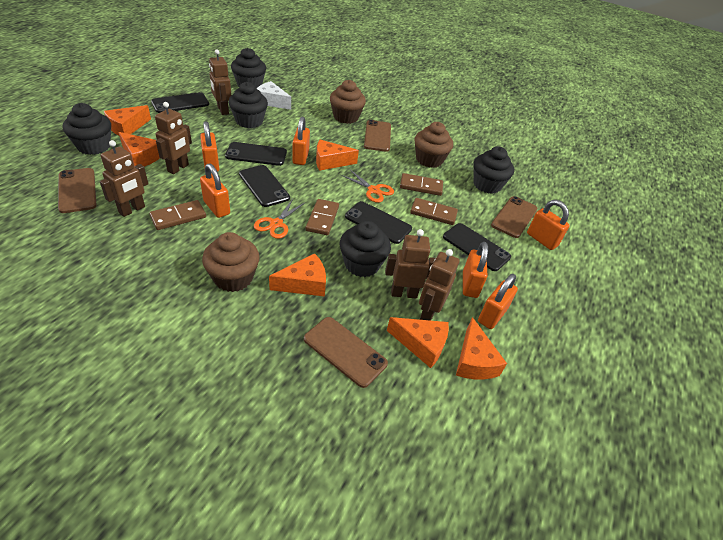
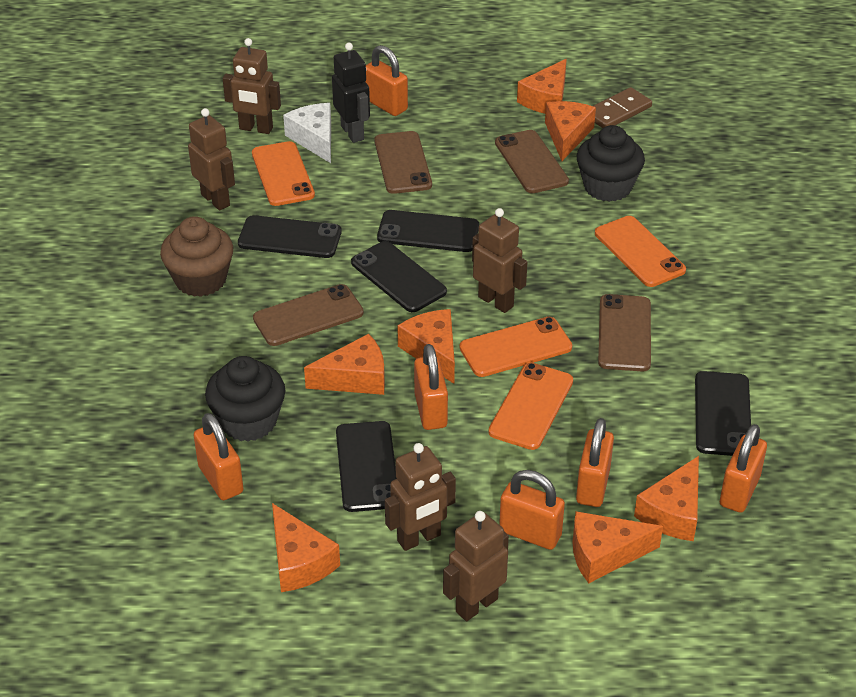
black cupcake: [63,103,111,155] [228,82,268,128] [231,48,266,88] [340,221,391,277] [473,146,514,194] = 5 -> [205,356,286,442] [577,125,645,202] = 2
black robot: none = 0 -> [332,42,370,143] = 1
brown cupcake: [202,232,260,292] [330,80,366,124] [415,122,453,168] = 3 -> [160,216,233,297] = 1
brown domino: [149,200,206,230] [306,199,339,235] [400,173,443,196] [410,198,458,225] = 4 -> [594,87,652,128] = 1
orange cheese: [104,105,151,136] [118,132,160,167] [269,253,326,296] [316,140,359,171] [387,317,449,368] [456,317,507,380] = 6 -> [272,503,340,592] [304,334,385,395] [397,309,455,384] [517,59,567,114] [545,101,596,161] [572,511,663,583] [634,456,699,541] = 7
orange phone: none = 0 -> [252,141,315,206] [460,317,572,377] [488,363,573,450] [595,216,686,287] = 4
orange scissors: [254,199,305,239] [341,169,394,203] = 2 -> none = 0

